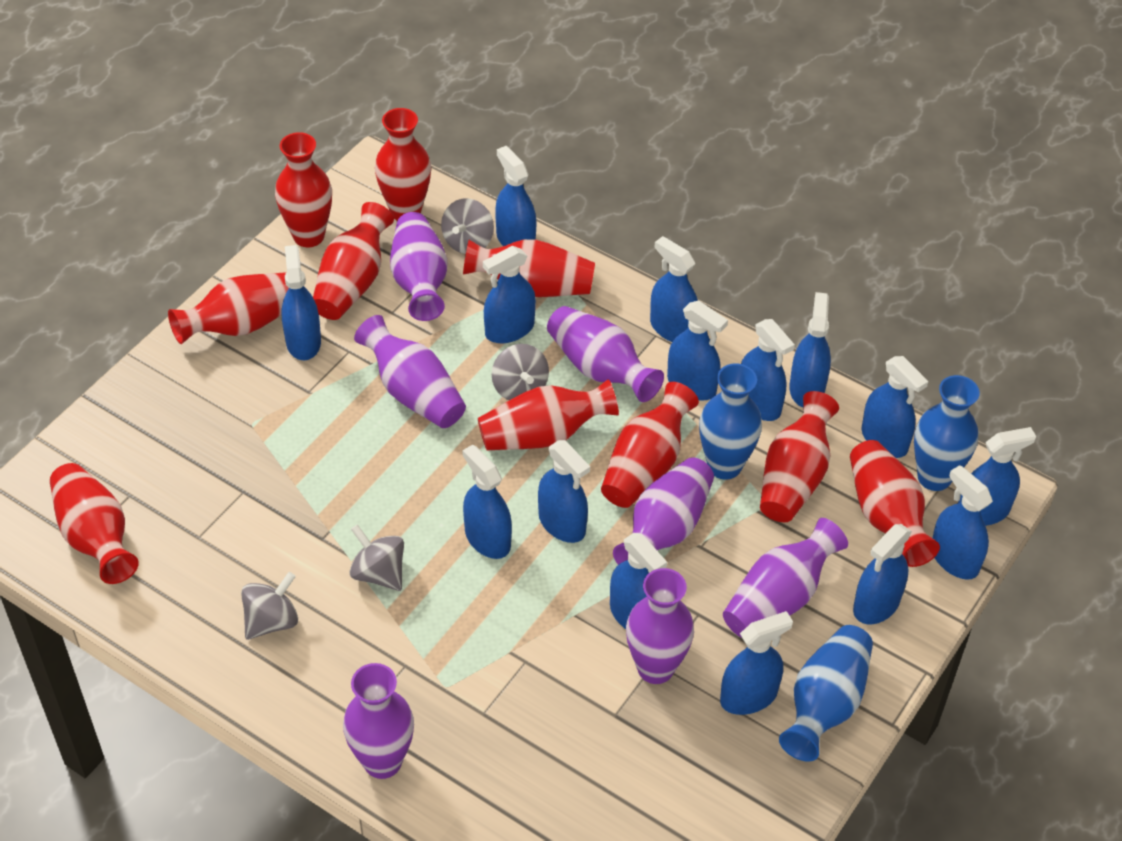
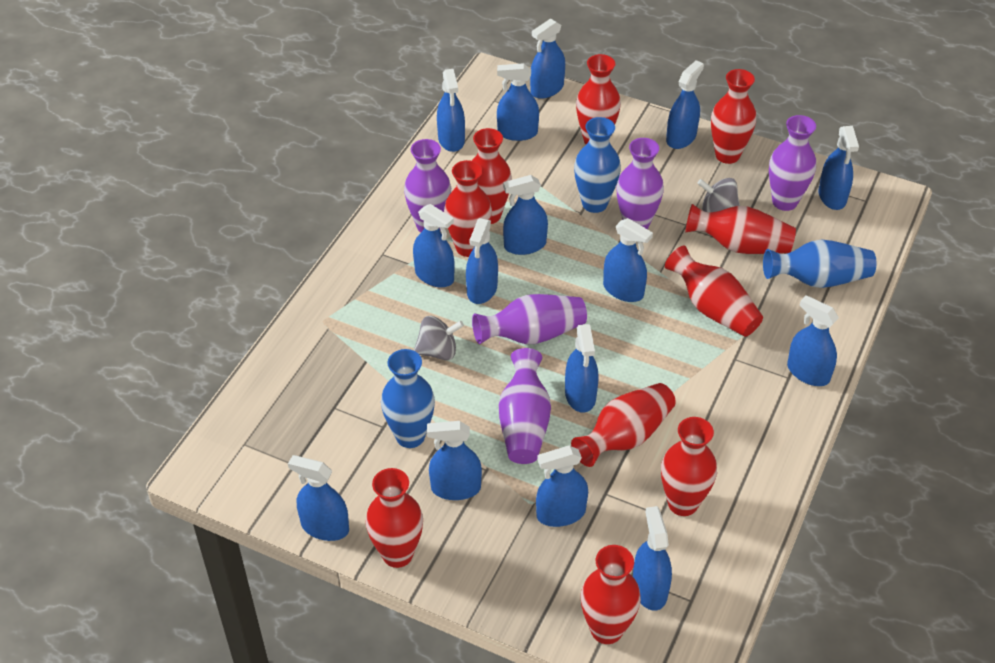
grey spinning top: [241,572,298,640] [349,524,404,591] [441,198,494,254] [492,344,549,400] = 4 -> [414,316,464,360] [697,178,740,212] = 2
purple vase: [343,663,414,779] [354,315,466,428] [390,212,447,321] [547,306,664,402] [613,457,714,565] [626,568,694,684] [723,518,848,638] = 7 -> [404,139,451,233] [472,294,587,344] [499,348,551,464] [616,138,664,229] [769,115,816,211] = 5

